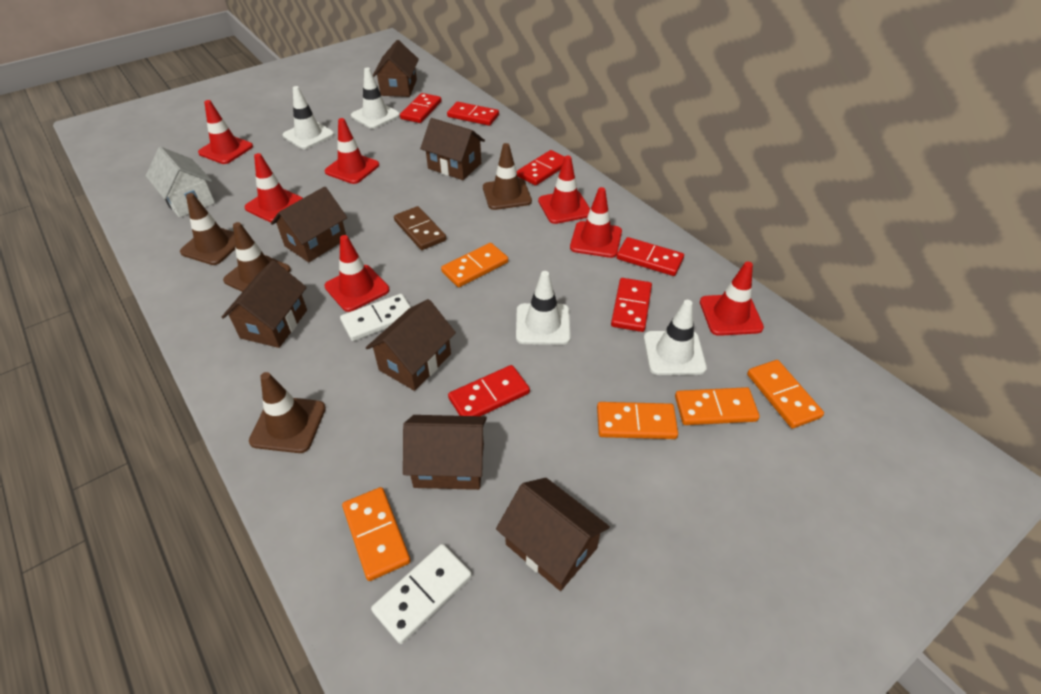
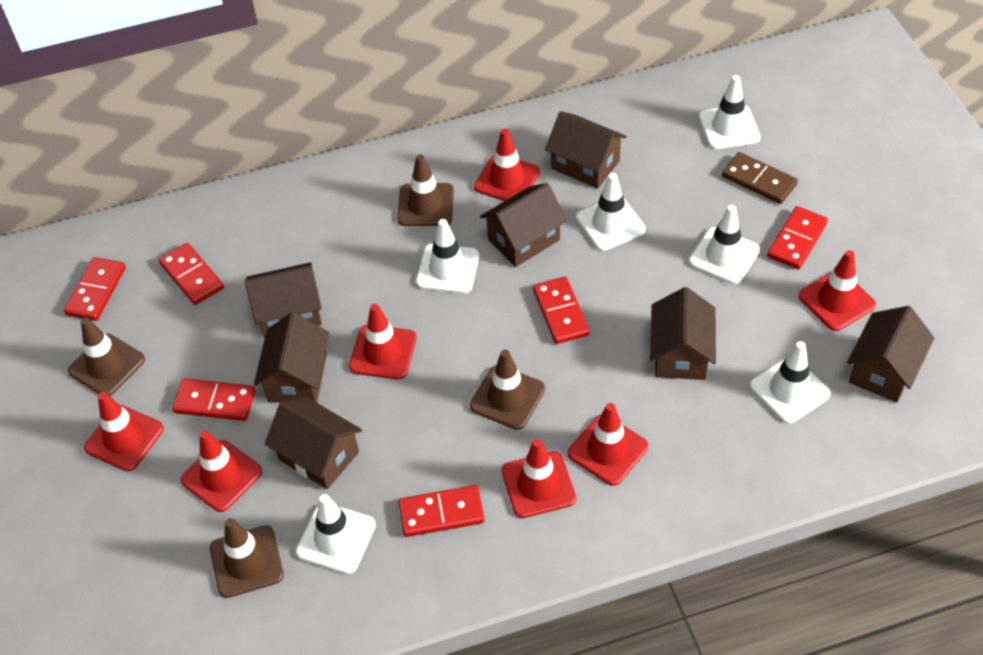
orange domino: [342,487,411,581] [441,243,508,287] [597,402,678,439] [675,387,760,425] [747,360,824,428] = 5 -> none = 0
white domino: [340,294,411,341] [371,544,472,644] = 2 -> none = 0
white house: [146,147,215,218] = 1 -> none = 0
white traffic cone: [283,86,334,149] [351,68,400,129] [516,271,571,345] [644,300,707,375] = 4 -> [296,494,376,574] [416,219,479,293] [576,173,646,251] [689,205,760,284] [699,75,760,149] [750,341,831,424] = 6

